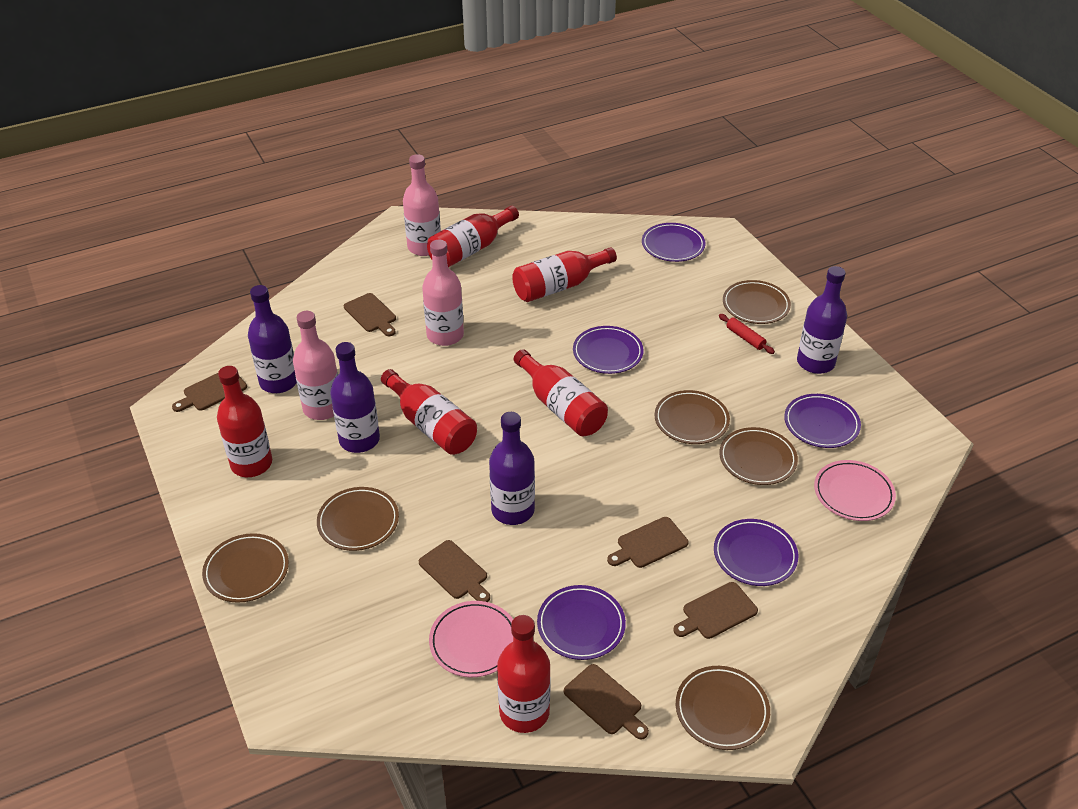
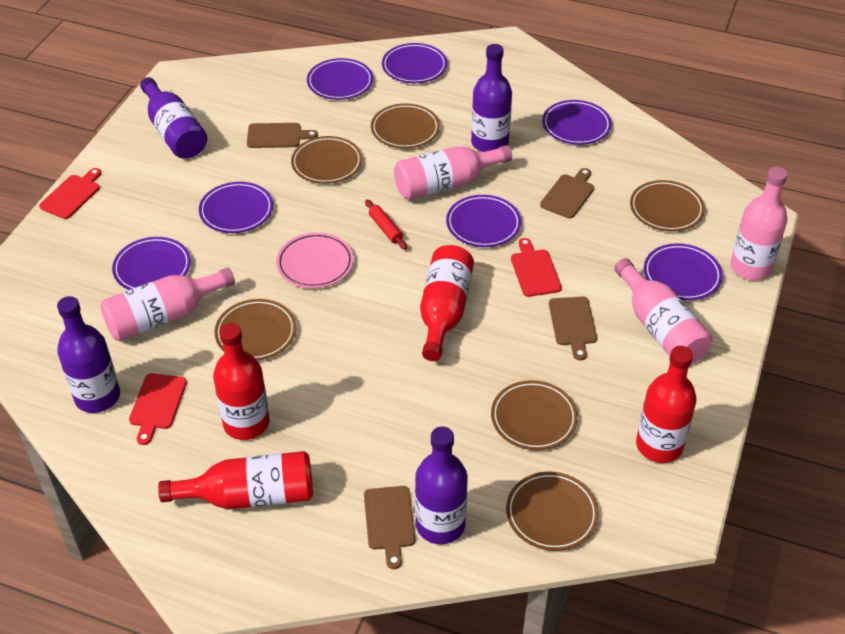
brown cutting board: [172,373,247,412] [344,293,396,336] [419,540,490,602] [564,664,649,739] [607,517,688,568] [673,582,758,639] = 6 -> [247,123,318,148] [364,486,415,569] [540,168,594,219] [549,297,597,360] = 4
pink bottle: [293,311,338,420] [403,154,441,256] [422,240,464,346] = 3 -> [100,267,235,341] [394,145,512,200] [614,258,712,364] [730,167,788,280] = 4
pink plate: [429,601,513,677] [814,460,896,521] = 2 -> [276,232,354,288] = 1
purple plate: [537,585,626,660] [573,326,644,374] [642,223,706,262] [714,519,798,586] [784,394,861,448] = 5 -> [112,237,191,290] [199,182,273,233] [307,58,373,100] [382,43,447,83] [446,195,521,247] [542,100,612,145] [644,243,723,300] = 7
red bottle: [217,366,272,477] [381,369,477,455] [427,206,519,267] [497,615,551,733] [512,247,617,302] [514,349,608,436] = 6 -> [158,451,313,509] [213,323,269,440] [420,245,474,361] [636,346,697,463] = 4
red cutting board: none = 0 -> [39,168,101,219] [129,373,187,445] [511,238,562,297] = 3

